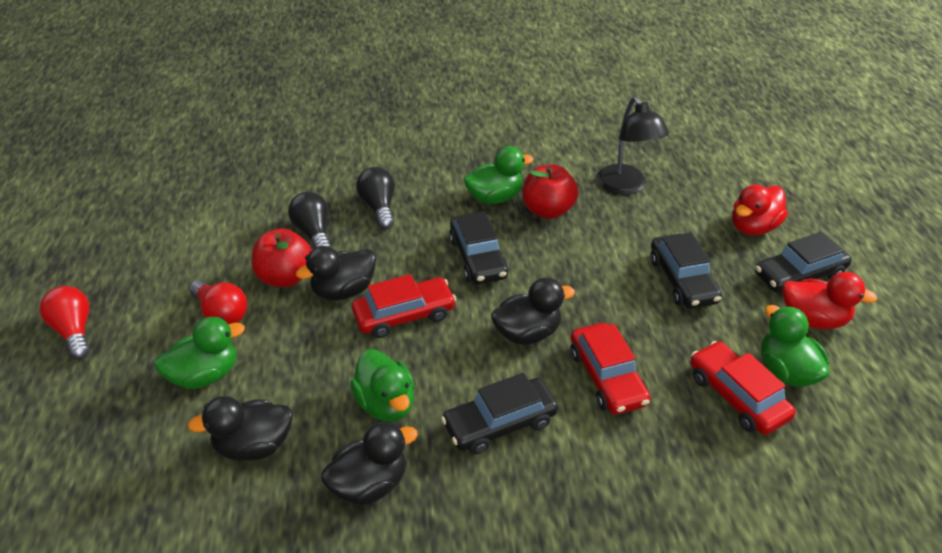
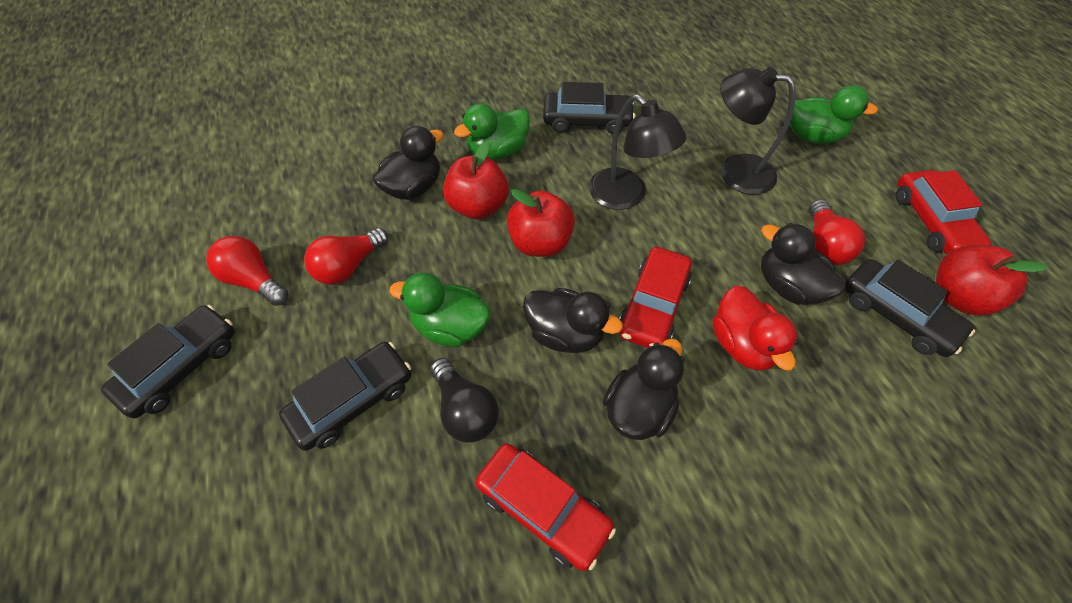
black lamp: [597,97,669,195] = 1 -> [589,94,687,210] [720,67,795,195] = 2
black light bulb: [288,192,331,248] [356,167,395,229] = 2 -> [430,358,499,443] = 1
green duck: [154,317,245,389] [350,349,415,422] [464,146,533,204] [761,305,829,387] = 4 -> [389,272,491,347] [454,103,530,160] [790,85,878,144] = 3
red apple: [252,228,312,287] [523,165,578,219] = 2 -> [443,141,509,219] [507,189,575,257] [936,245,1048,316] = 3
red duck: [732,185,788,236] [783,272,878,329] = 2 -> [712,286,798,371] = 1
red light bulb: [40,286,90,359] [189,280,247,324] = 2 -> [206,236,288,306] [304,228,389,285] [809,199,865,265] = 3

